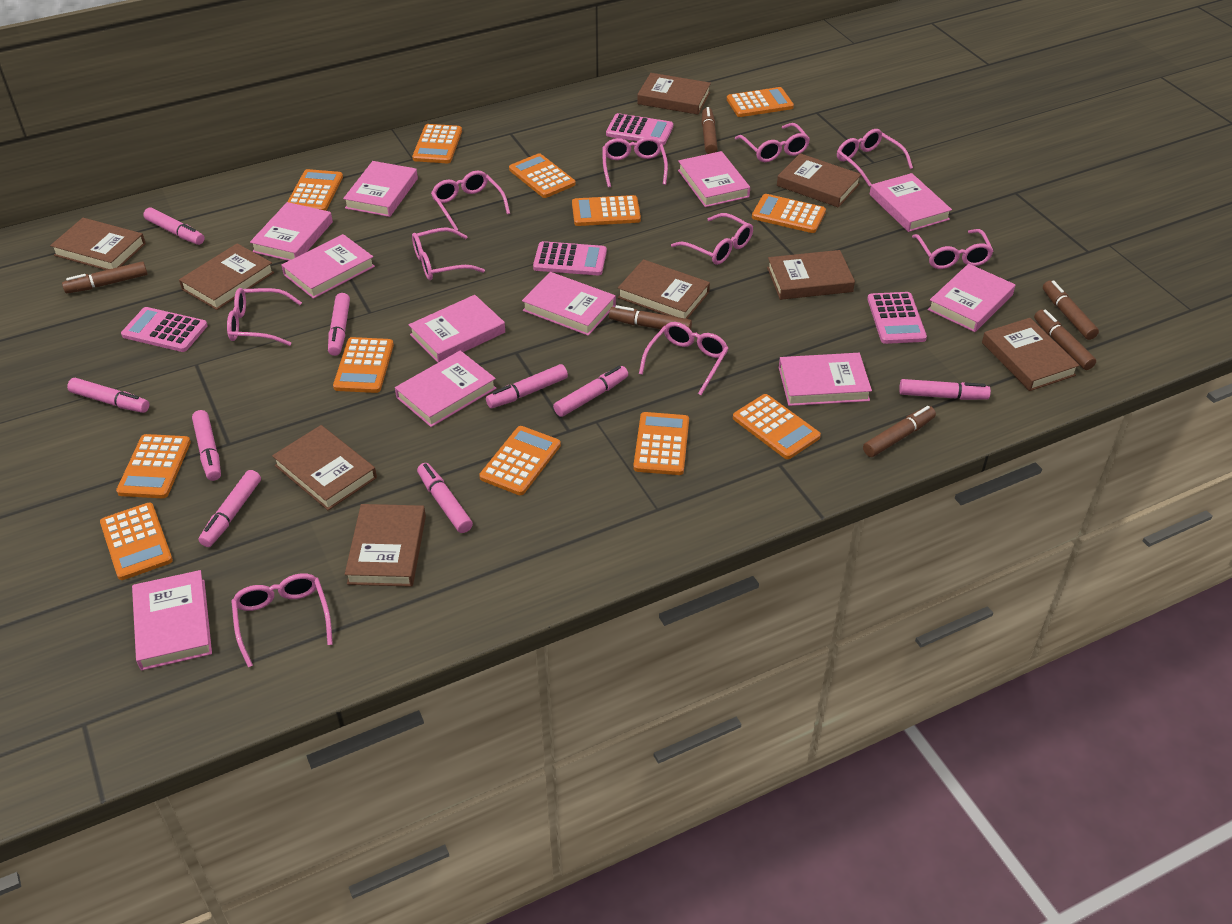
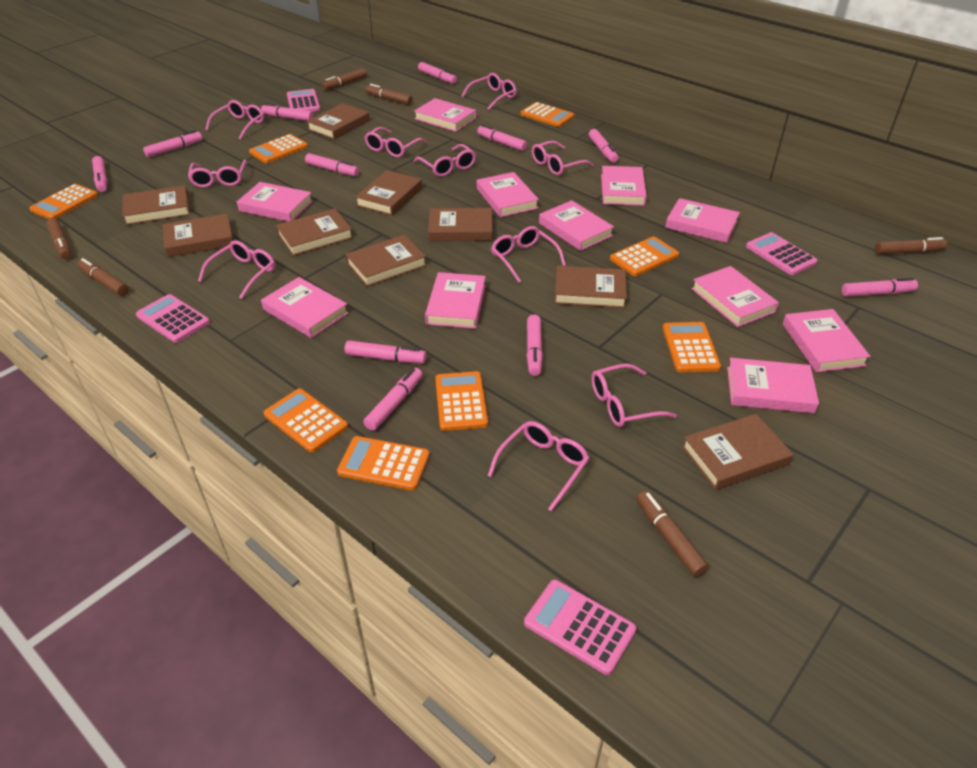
orange calculator: [100,503,173,580] [116,434,191,498] [287,169,343,211] [333,337,394,393] [412,124,462,163] [479,426,561,495] [509,153,575,198] [572,195,641,226] [633,412,689,475] [727,87,794,117] [733,394,821,459] [752,194,826,233] = 12 -> [29,184,98,219] [249,134,308,163] [264,389,348,453] [337,436,430,491] [435,371,488,431] [521,102,574,127] [610,236,679,276] [663,322,721,372] = 8
pink marker: [67,378,149,413] [143,208,204,245] [192,410,221,481] [198,470,261,547] [328,293,350,356] [417,463,473,533] [486,364,568,408] [553,366,628,417] [899,379,991,400] = 9 -> [92,156,107,192] [143,130,202,157] [261,103,313,121] [305,153,359,176] [345,341,426,363] [363,368,423,431] [418,62,457,84] [477,125,527,151] [527,314,543,376] [589,129,618,163] [842,278,918,297] = 11

